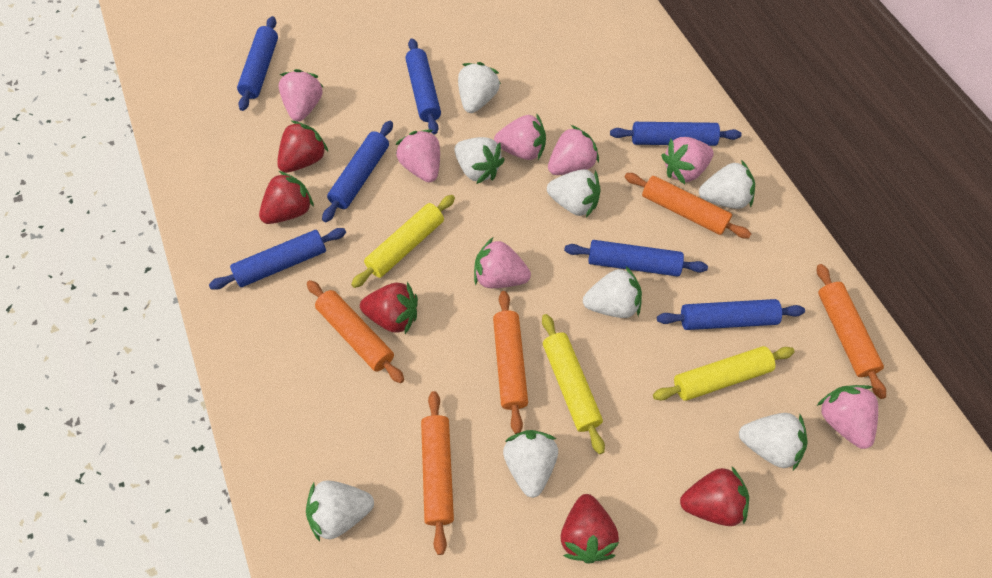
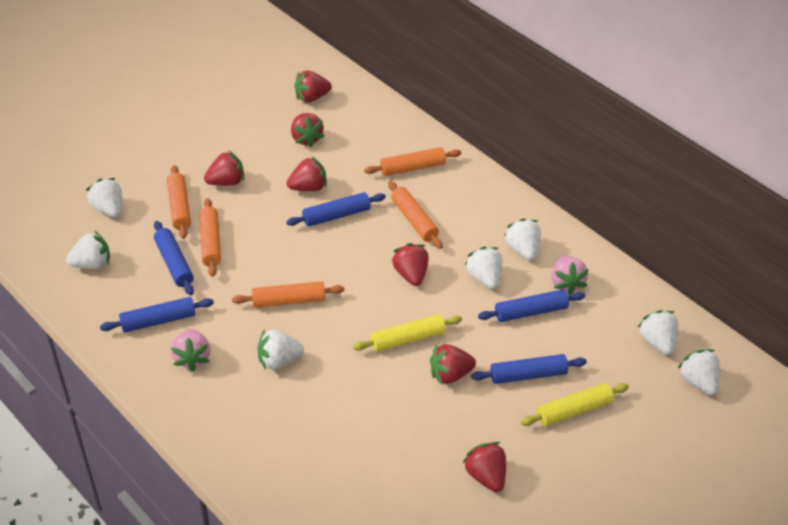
blue rolling pin: [209,228,346,290] [237,16,278,111] [322,121,393,222] [405,38,441,135] [564,240,708,277] [610,122,742,146] [657,299,805,330] = 7 -> [100,297,214,333] [154,221,194,295] [286,192,386,227] [471,354,587,384] [478,290,585,322] = 5
pink strawberry: [279,69,323,122] [395,130,440,183] [474,238,531,288] [494,113,546,160] [548,125,599,175] [661,137,714,184] [817,385,878,449] = 7 -> [171,329,210,371] [551,256,589,295] = 2
red strawberry: [259,171,314,224] [277,121,328,173] [360,282,418,334] [561,494,619,564] [680,467,749,526] = 5 -> [204,150,244,186] [286,156,327,191] [291,113,325,147] [294,70,332,103] [392,243,429,286] [430,344,476,385] [463,442,506,492] = 7
white strawberry: [306,480,374,541] [454,137,505,184] [458,62,501,113] [503,430,558,498] [547,169,601,218] [583,266,642,318] [699,160,755,209] [739,413,808,470] = 8 -> [66,231,110,269] [86,178,122,217] [258,329,304,370] [465,247,502,289] [504,218,541,260] [638,310,678,355] [678,349,720,395] = 7
yellow rolling pin: [351,195,455,288] [542,314,605,454] [653,346,795,401] = 3 -> [353,314,462,352] [521,383,629,426] = 2

